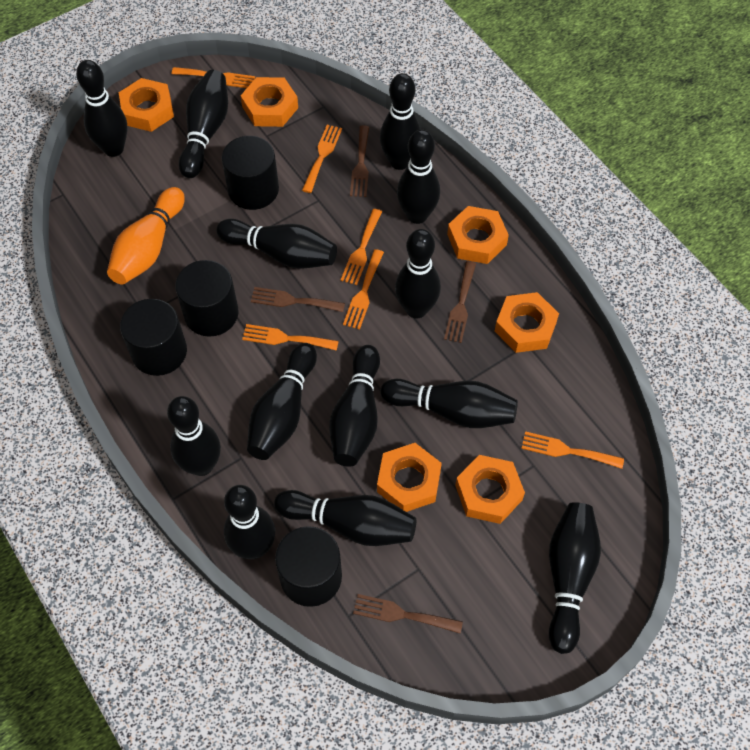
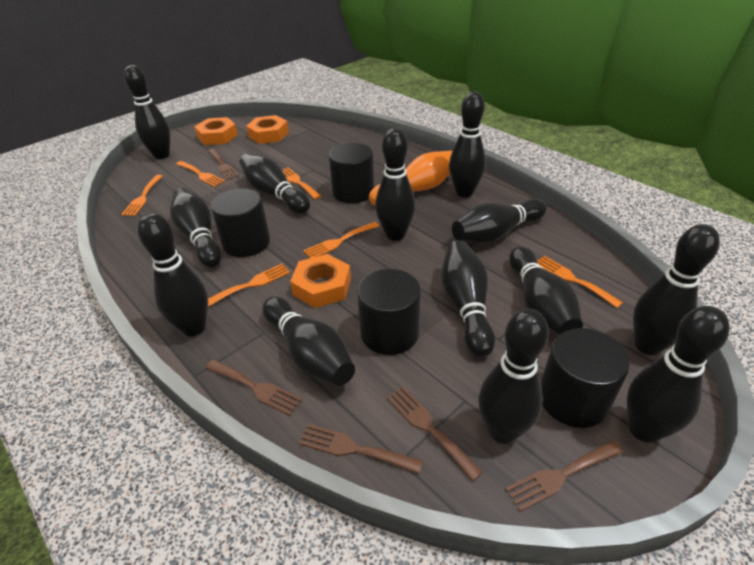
brown fork: [251,287,345,312] [350,126,369,197] [353,594,463,634] [444,261,476,343] = 4 -> [205,360,302,416] [208,149,239,180] [299,424,423,474] [387,387,483,481] [505,440,624,512] = 5
orange nut: [119,78,174,132] [241,77,298,127] [377,443,442,512] [447,206,509,264] [455,455,525,524] [495,292,559,353] = 6 -> [194,117,238,145] [246,115,289,144] [290,254,351,308] = 3

